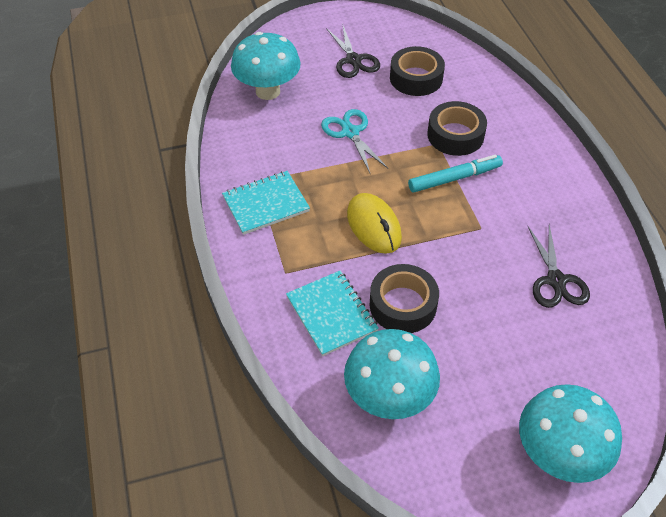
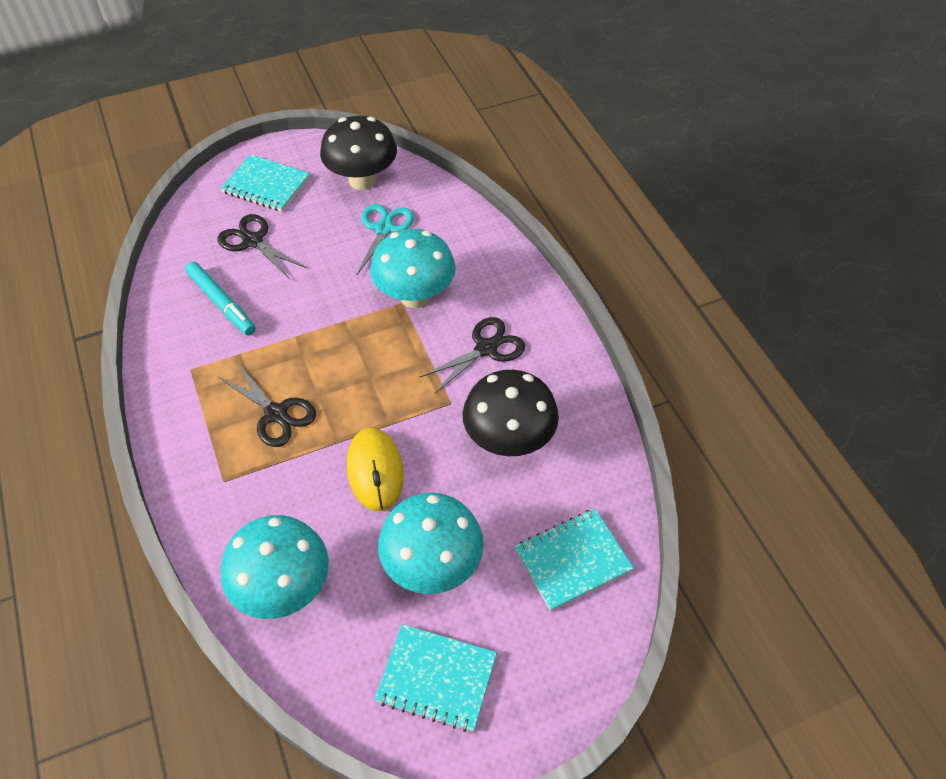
black mushroom: none = 0 -> [320,116,397,190] [463,370,559,456] = 2
black scissors: [326,26,380,78] [528,225,590,308] = 2 -> [217,214,307,278] [217,361,316,447] [419,317,525,394] = 3
black tape: [369,264,439,333] [390,46,445,96] [427,101,487,156] = 3 -> none = 0
turquoise notebook: [222,171,310,235] [286,270,379,356] = 2 -> [221,154,310,212] [374,624,497,732] [514,509,634,611] = 3

